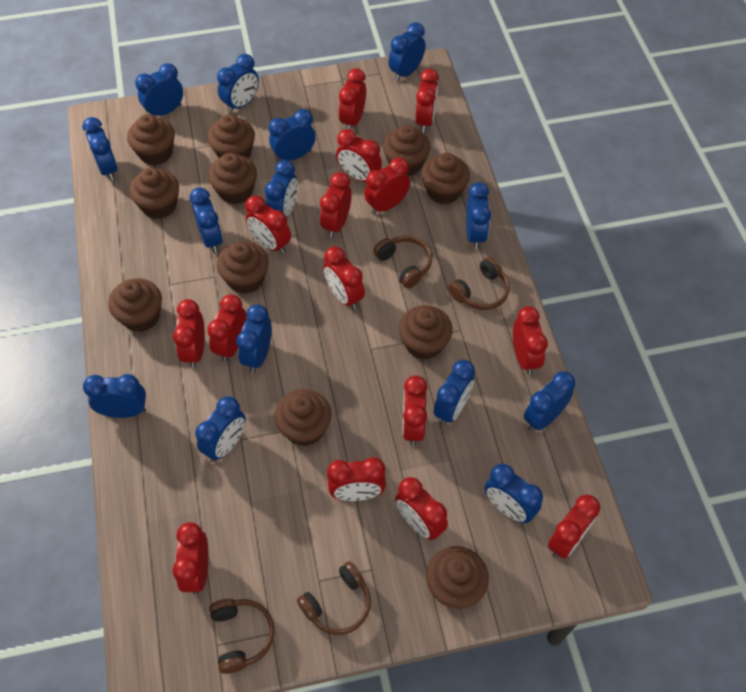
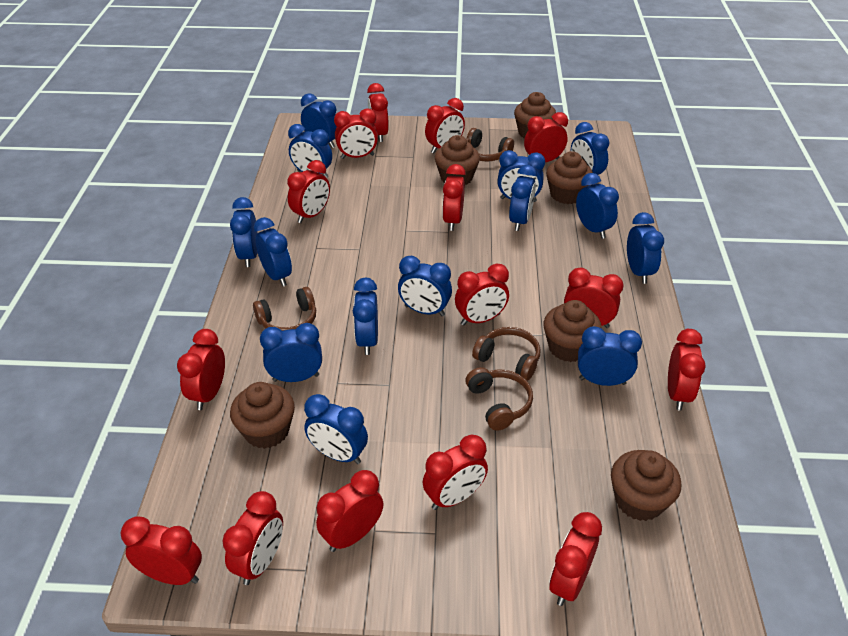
brown cupcake: [108,278,162,332] [127,114,175,165] [130,167,179,219] [208,115,255,159] [208,153,257,204] [217,241,269,294] [274,389,332,446] [383,125,430,176] [399,305,453,360] [421,153,470,204] [426,546,489,609] = 11 -> [230,382,295,449] [435,135,480,185] [514,92,556,138] [543,300,602,362] [546,151,593,204] [611,450,681,521] = 6

